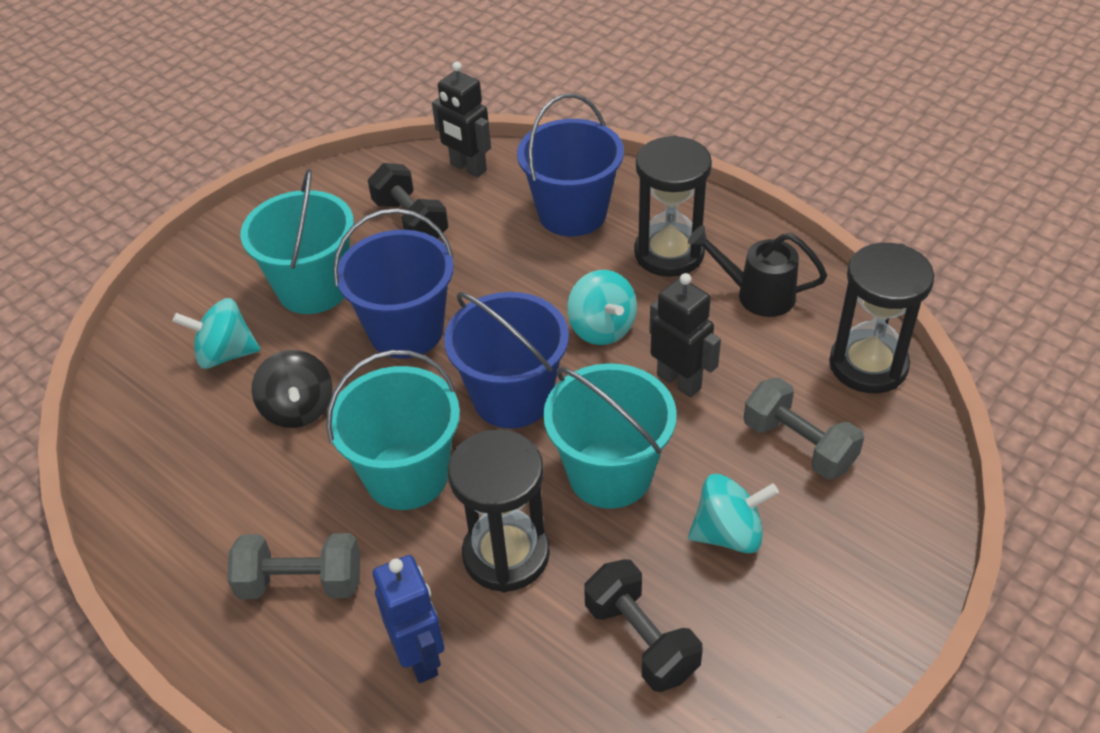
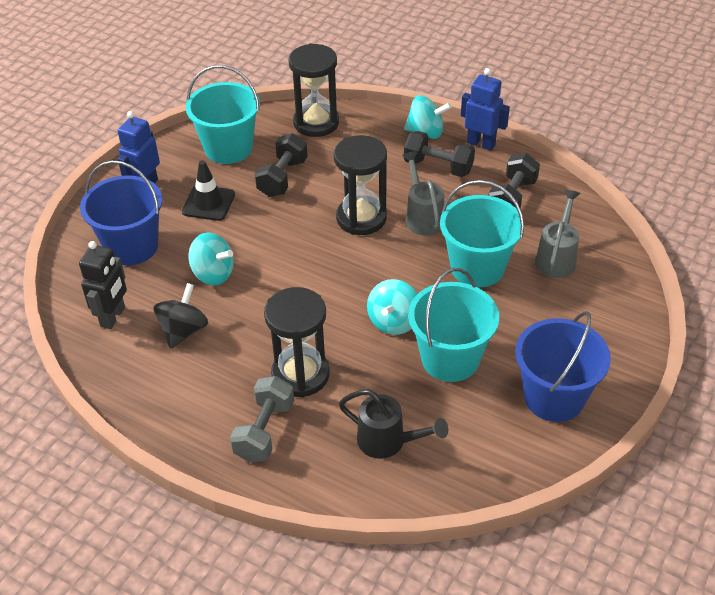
black dumbbell: [368,163,448,239] [584,559,702,692] = 2 -> [255,133,308,197] [404,131,475,177] [489,153,540,209] = 3
black robot: [432,62,491,178] [649,273,721,397] = 2 -> [79,241,127,329] = 1
black traffic cone: none = 0 -> [182,160,235,221] = 1
blue bucket: [333,208,454,359] [444,292,569,428] [517,94,624,236] = 3 -> [80,160,162,265] [515,311,611,422] = 2
blue robot: [373,555,445,683] = 1 -> [118,111,160,184] [461,68,510,151] = 2
grey dumbbell: [227,533,360,599] [744,377,864,479] = 2 -> [230,376,294,462] = 1
grey watering can: none = 0 -> [402,151,444,236] [535,190,581,278] = 2

